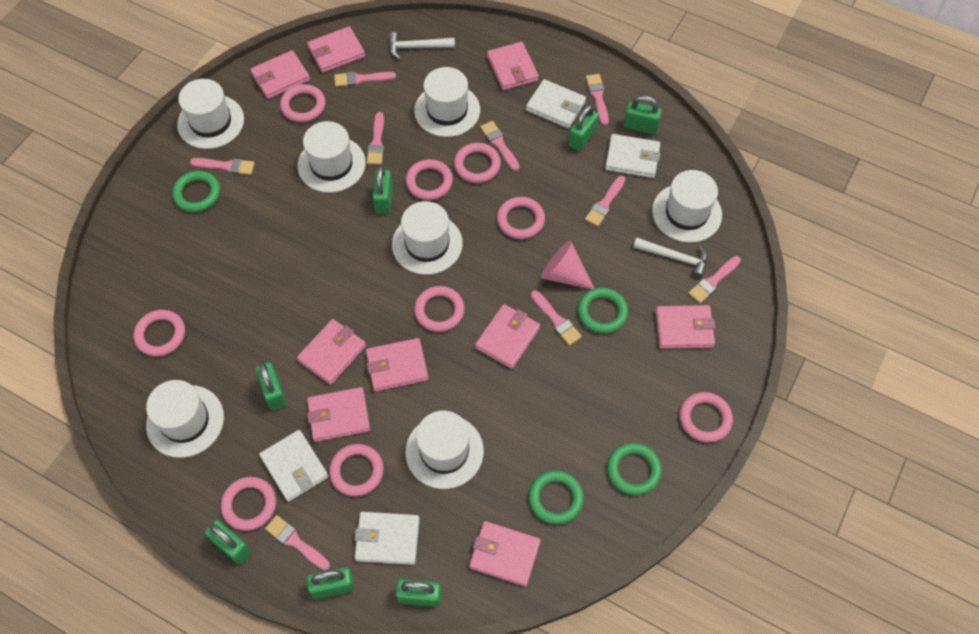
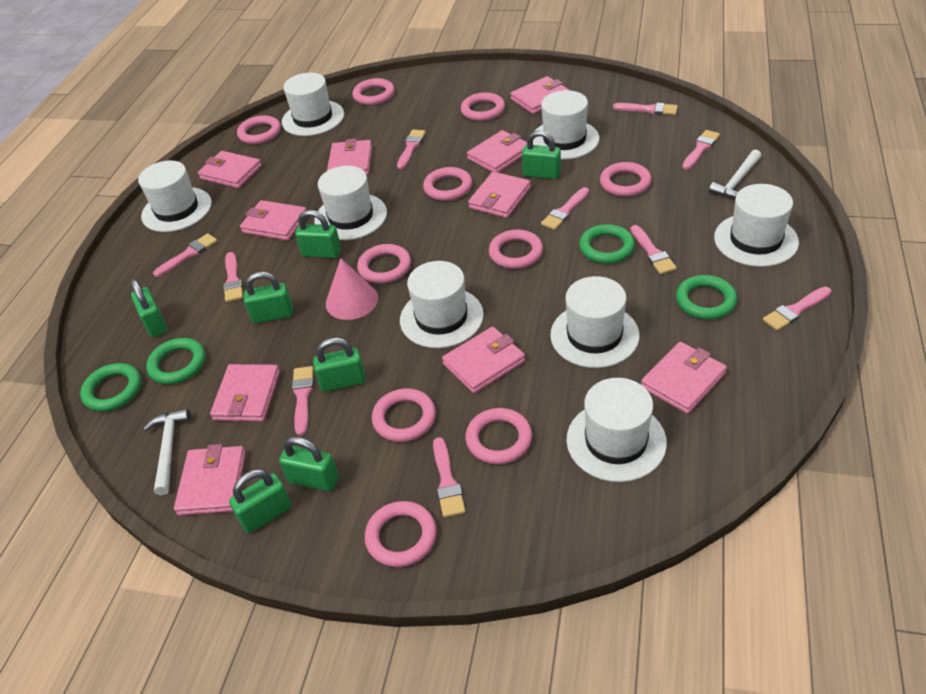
pink brush: [190,158,255,175] [265,515,330,570] [334,72,396,87] [367,112,384,165] [480,121,520,171] [531,291,582,346] [585,176,626,227] [586,74,609,125] [688,256,741,303] = 9 -> [153,233,217,277] [223,252,243,302] [292,366,314,436] [397,130,426,169] [433,437,465,518] [541,187,589,230] [613,103,678,115] [630,225,677,274] [682,130,720,170] [763,287,831,331] = 10
pink ring: [134,310,185,357] [221,477,276,531] [280,84,326,122] [329,444,384,496] [406,159,453,200] [414,286,465,332] [454,143,501,183] [497,197,545,239] [680,392,733,442] = 9 -> [237,115,281,144] [352,78,395,105] [357,244,411,284] [365,501,437,567] [372,388,436,442] [423,167,472,201] [461,92,505,121] [466,408,532,464] [489,229,543,269] [600,162,651,197] = 10
pink wallet: [250,50,310,99] [297,319,366,385] [307,26,365,73] [307,387,370,442] [366,338,428,392] [469,521,541,587] [475,304,540,369] [487,42,539,90] [656,305,715,349] = 9 -> [174,444,246,516] [198,151,262,188] [210,364,280,422] [240,200,307,241] [327,139,372,175] [442,327,525,393] [467,130,527,173] [468,172,531,218] [510,76,569,114] [641,342,727,414] = 10
white hat: [146,380,224,458] [177,79,244,149] [298,121,366,193] [392,201,463,275] [406,411,484,489] [414,67,480,137] [652,170,722,243] = 7 -> [138,160,212,232] [282,73,344,136] [314,166,387,240] [400,261,484,348] [533,90,599,160] [550,276,640,368] [566,378,667,482] [714,184,799,267] = 8
white wallet: [259,430,328,502] [354,512,420,565] [526,79,586,128] [605,134,660,178] = 4 -> none = 0

